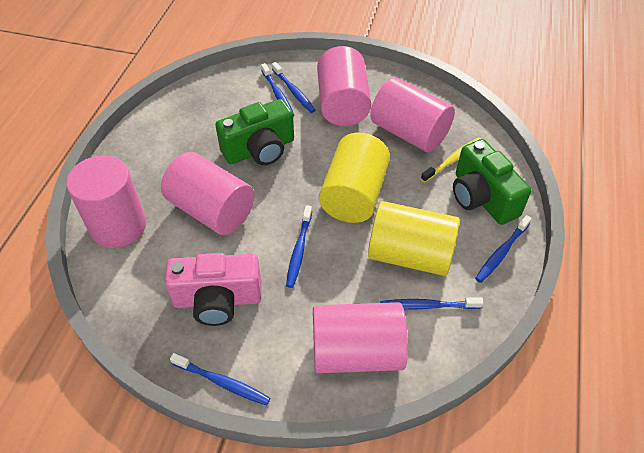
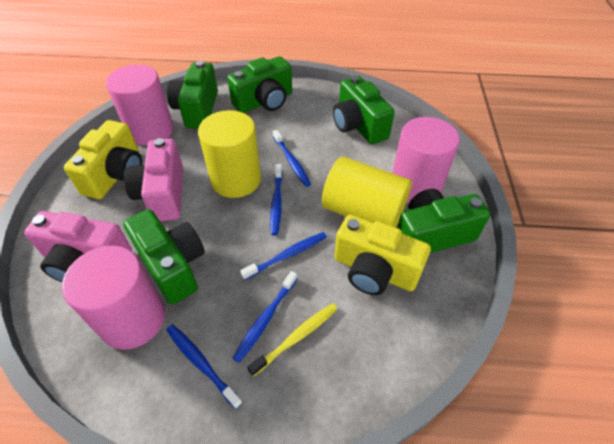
blue toothbrush: [170,353,270,406] [261,63,295,117] [272,62,315,113] [286,205,312,288] [380,297,483,310] [475,215,532,283] = 6 -> [166,324,242,409] [232,271,297,363] [240,232,327,280] [270,164,283,235] [273,130,311,187] = 5
green camera: [215,99,294,165] [453,139,531,225] = 2 -> [123,209,205,304] [167,61,218,129] [227,56,292,113] [333,76,395,144] [397,189,491,253] = 5
pink camera: [165,253,262,326] = 1 -> [24,211,132,282] [124,138,183,221] = 2
pink cylinder: [66,155,146,248] [161,152,254,235] [313,302,408,373] [317,46,371,126] [370,77,455,152] = 5 -> [62,246,165,350] [106,65,174,146] [392,117,460,203] = 3
yellow camera: none = 0 -> [64,120,142,199] [334,214,431,295] = 2

